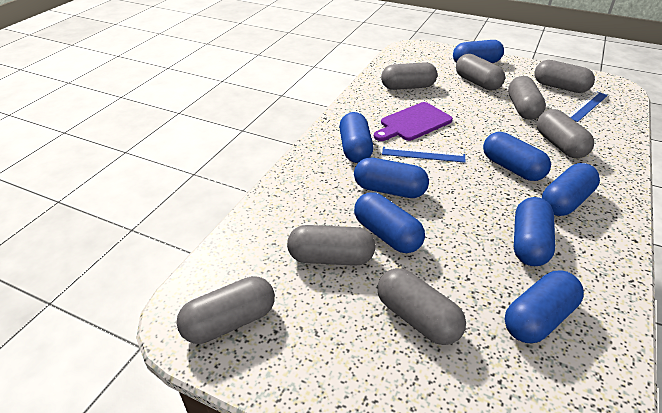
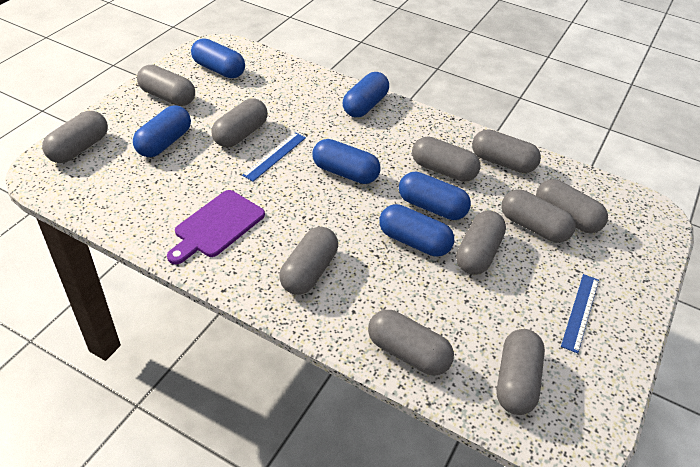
blue capsule: [339,112,373,163] [354,157,429,198] [354,192,425,253] [453,40,504,63] [483,132,551,181] [504,270,584,343] [514,197,555,266] [542,163,600,216] = 8 -> [133,105,191,157] [191,38,245,78] [312,139,380,184] [343,72,389,117] [379,204,454,257] [399,172,471,220] = 6
grey capsule: [177,276,275,344] [287,225,375,266] [377,268,466,345] [381,62,438,90] [456,54,505,91] [508,76,546,120] [534,60,595,93] [537,109,594,158] = 8 -> [42,111,108,163] [137,65,195,106] [211,98,268,147] [279,227,338,295] [368,310,454,375] [412,136,480,182] [456,211,506,275] [472,129,541,173] [497,329,545,415] [502,189,576,242] [536,179,608,233] = 11

